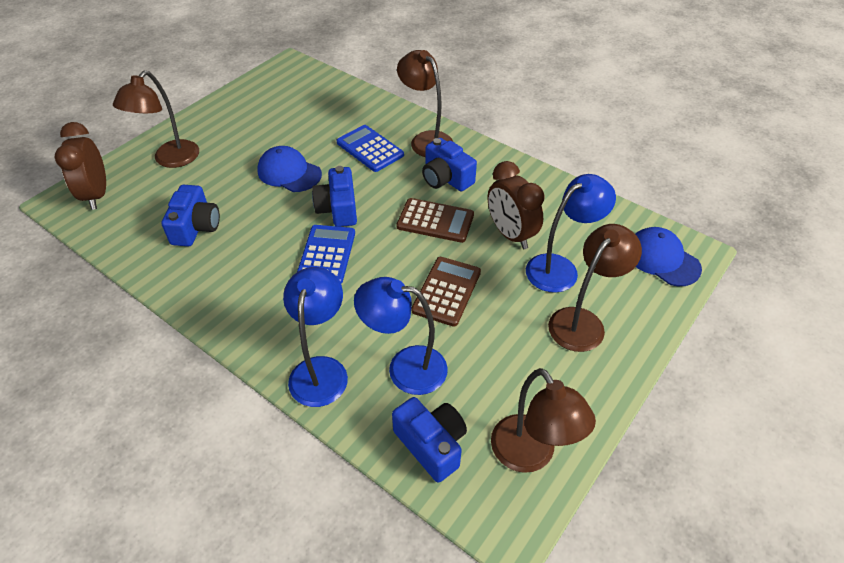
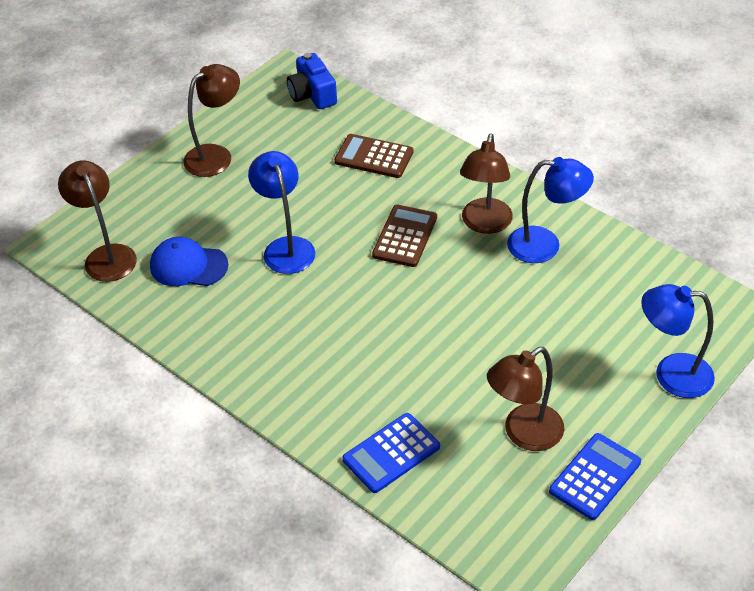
blue camera: [161,185,220,246] [312,166,357,227] [392,397,467,483] [422,138,477,191] = 4 -> [287,53,337,109] = 1
blue cap: [257,146,322,192] [635,227,702,286] = 2 -> [150,237,229,286] = 1
brown clock: [55,122,106,210] [488,161,545,249] = 2 -> none = 0

